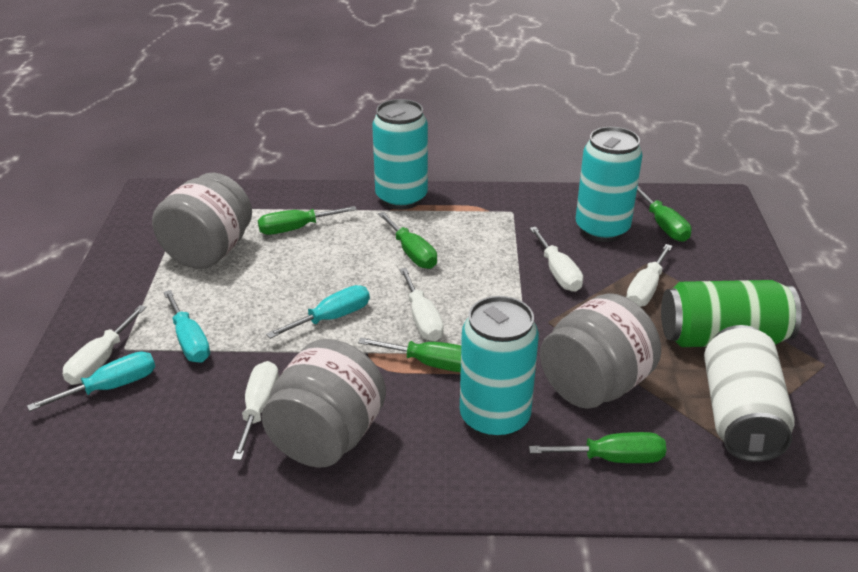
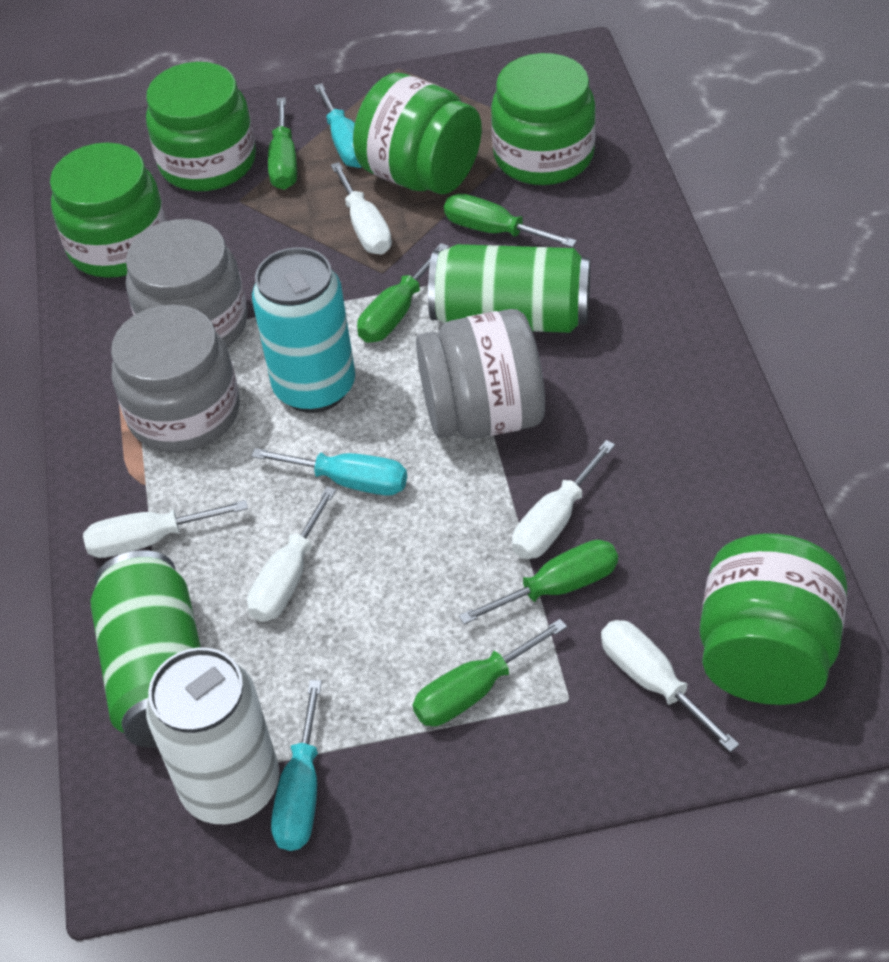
green can: [661,280,802,347] = 1 -> [91,550,201,748] [428,244,590,333] = 2
green jar: none = 0 -> [50,142,167,278] [146,62,256,191] [353,73,482,194] [491,53,596,185] [699,533,847,705] = 5
turquoise can: [372,99,428,210] [460,296,539,439] [576,127,643,242] = 3 -> [252,247,355,413] = 1

